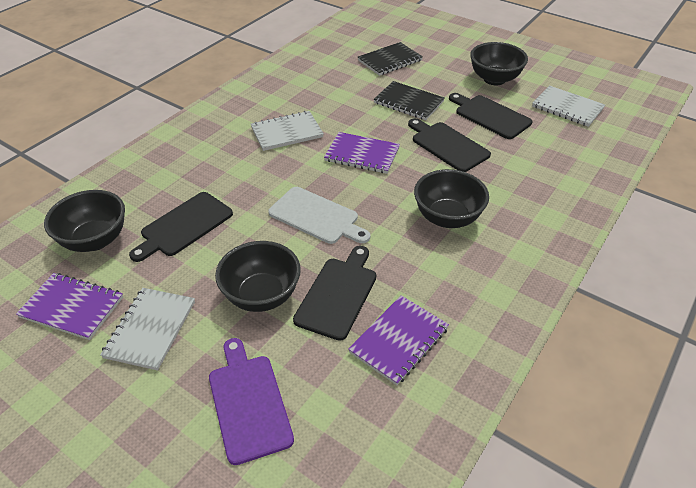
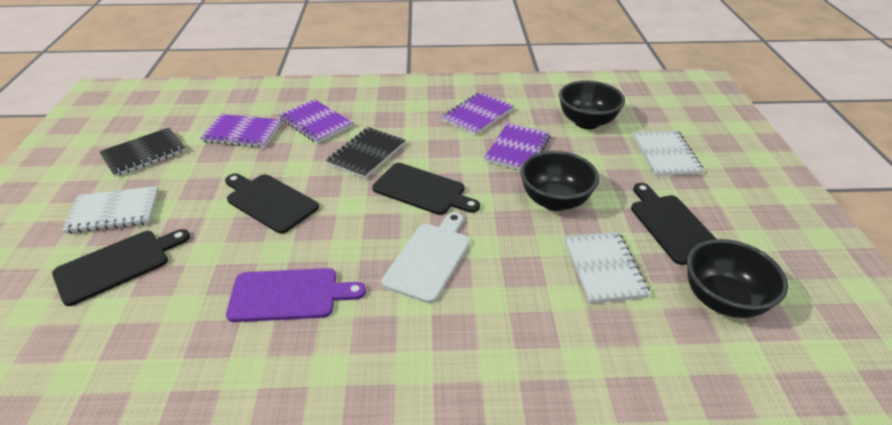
black bowl: [44,190,125,252] [215,241,301,312] [414,169,489,228] [470,42,528,85] = 4 -> [520,151,599,211] [559,81,625,129] [687,239,788,318] = 3
purple notebook: [16,273,123,340] [324,132,400,174] [348,295,449,385] = 3 -> [200,114,281,148] [279,99,353,143] [441,92,514,135] [484,123,550,170] = 4

